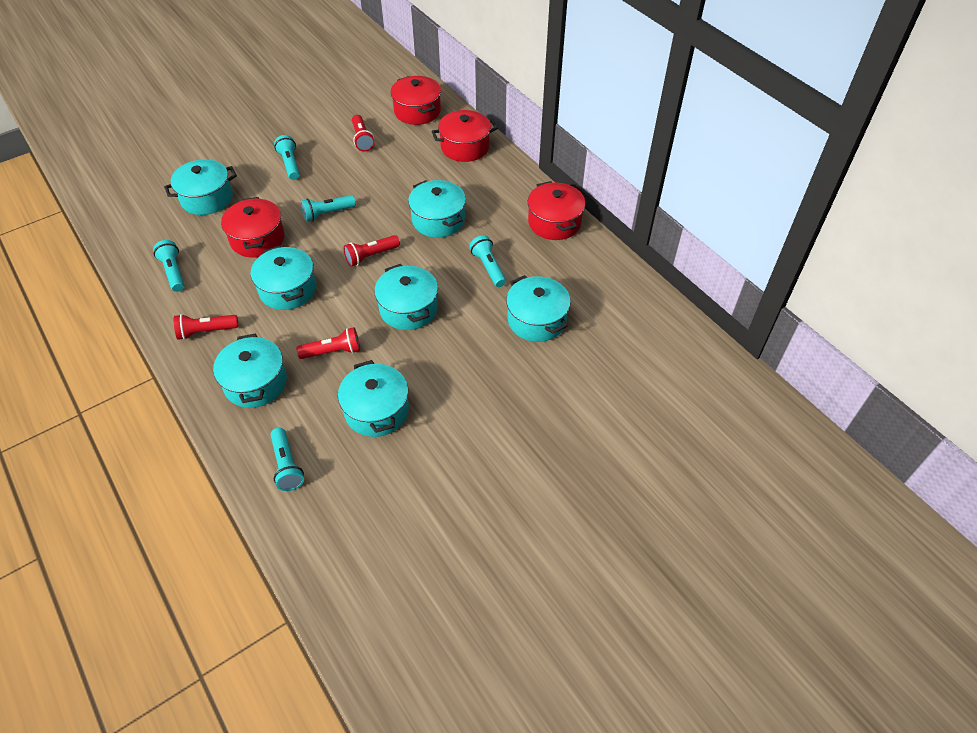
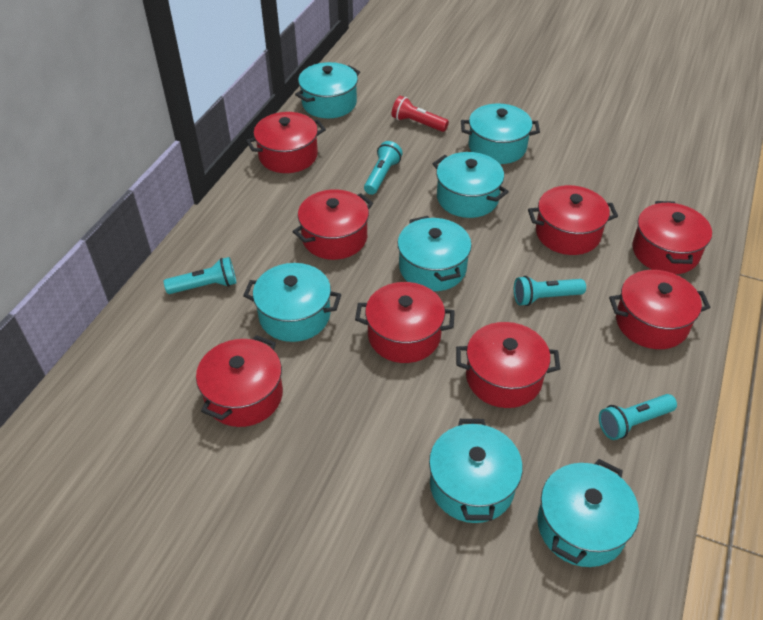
red flashlight: [174,314,239,340] [296,327,360,359] [343,235,400,267] [352,115,375,152] = 4 -> [391,96,449,132] = 1
red pot: [221,197,285,258] [391,76,441,125] [431,110,498,162] [528,181,586,240] = 4 -> [196,335,283,427] [246,112,326,173] [292,189,373,260] [355,282,455,363] [456,322,560,408] [528,185,618,255] [609,270,711,349] [632,201,712,274] = 8
turquoise flashlight: [153,240,184,292] [270,428,304,491] [274,135,300,180] [301,195,356,222] [469,235,506,287] = 5 -> [164,257,236,294] [364,141,402,195] [514,276,586,306] [599,394,677,440] = 4

